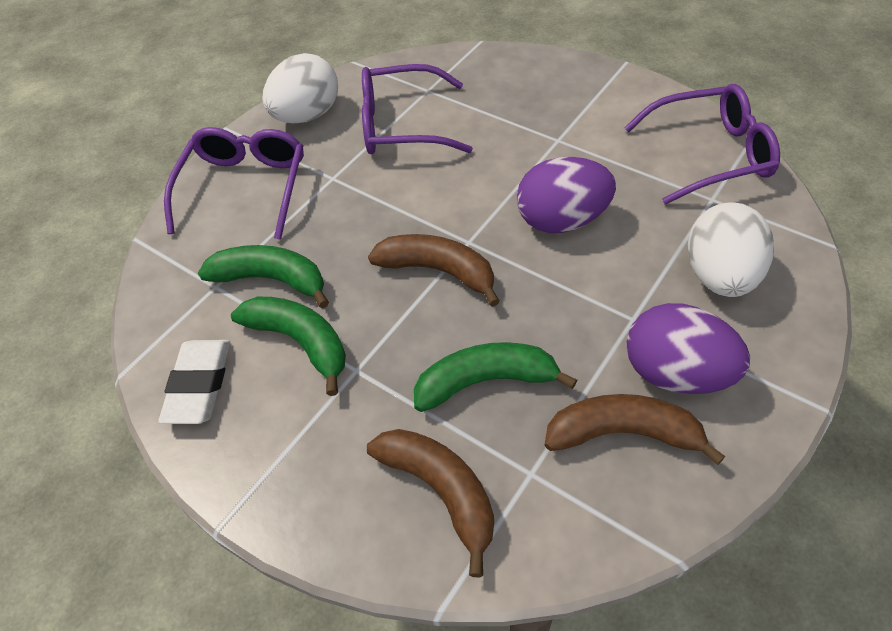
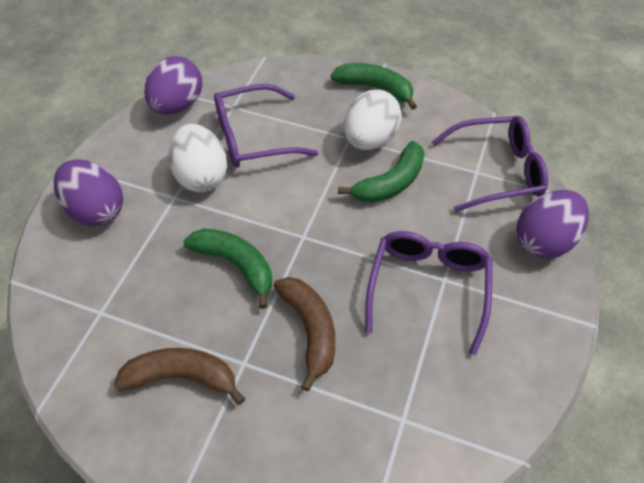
brown banana: [367,429,494,577] [368,234,500,307] [544,394,725,465] = 3 -> [114,348,245,405] [273,277,335,391] = 2
purple egg: [516,157,616,233] [626,303,750,394] = 2 -> [54,159,123,226] [145,56,202,115] [516,190,589,259] = 3
white eraser: [158,340,230,424] = 1 -> none = 0

